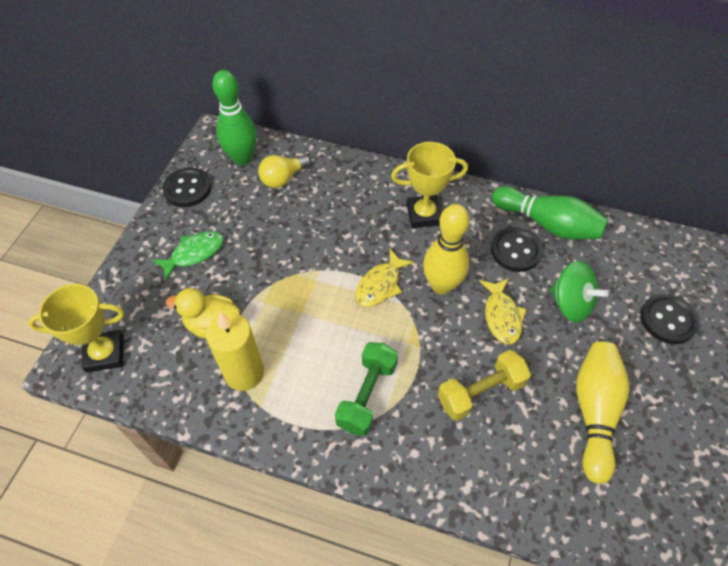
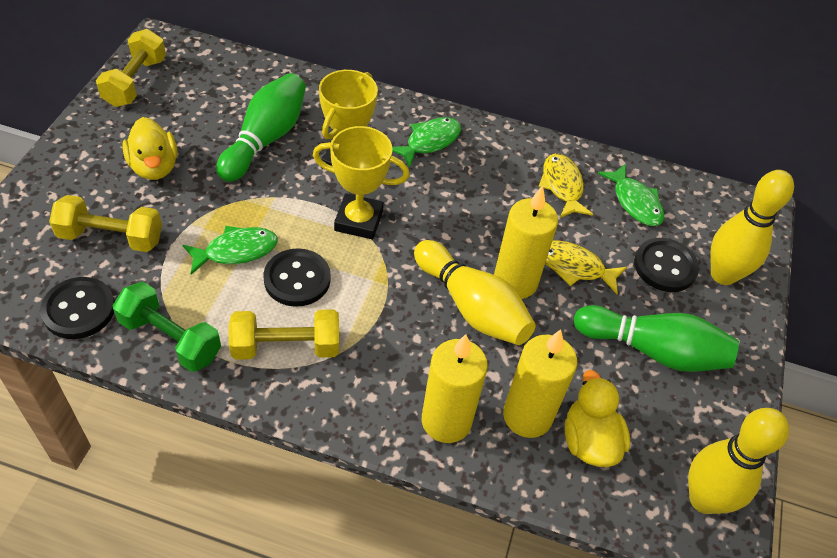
green fish: [152,231,224,280] = 1 -> [183,226,278,275] [392,117,461,168] [597,163,665,226] = 3
green spinning top: [549,261,609,322] = 1 -> none = 0
yellow bowling pin: [423,204,470,295] [576,342,630,484] = 2 -> [414,240,536,345] [688,408,789,514] [710,170,794,285] = 3
yellow candle: [206,311,264,391] = 1 -> [422,334,488,443] [494,186,558,299] [503,329,577,438] = 3
yellow duck: [166,288,240,339] = 1 -> [122,117,177,180] [565,370,630,467] = 2
yellow dumbbell: [438,350,531,421] = 1 -> [49,195,162,252] [96,29,166,107] [229,309,339,360] = 3
yellow light bulb: [258,155,311,188] = 1 -> none = 0

